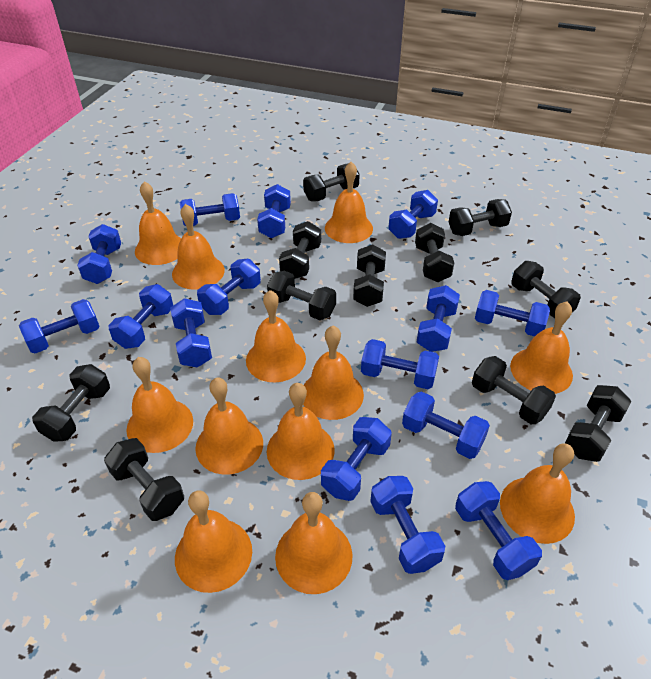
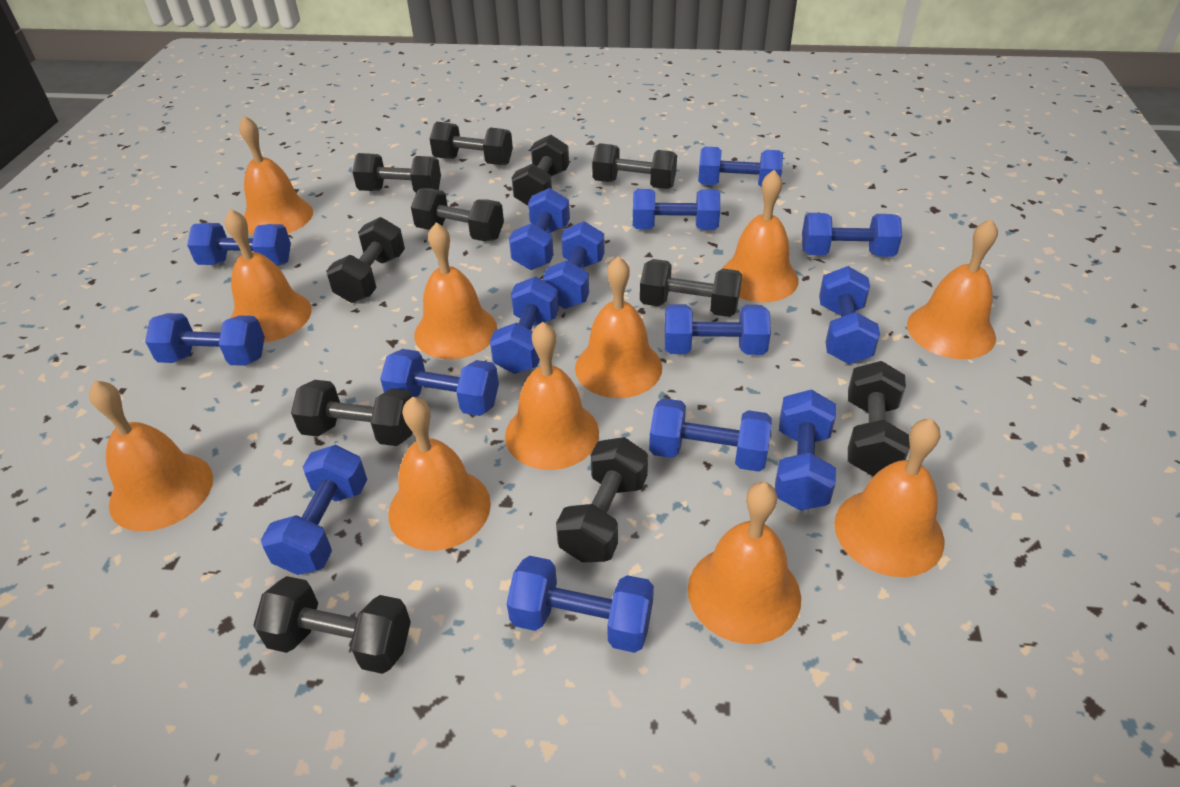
orange bell: [126,357,193,453] [135,181,181,265] [172,204,225,290] [175,490,252,593] [195,378,263,475] [246,290,306,382] [267,383,335,480] [275,492,352,594] [303,326,364,420] [325,162,373,243] [500,443,575,544] [510,301,573,394] = 12 -> [89,380,213,531] [225,209,312,342] [239,116,313,235] [388,397,491,551] [414,222,497,359] [505,322,599,470] [575,256,662,398] [688,482,801,644] [722,170,799,302] [834,418,944,577] [907,219,998,359] = 11

